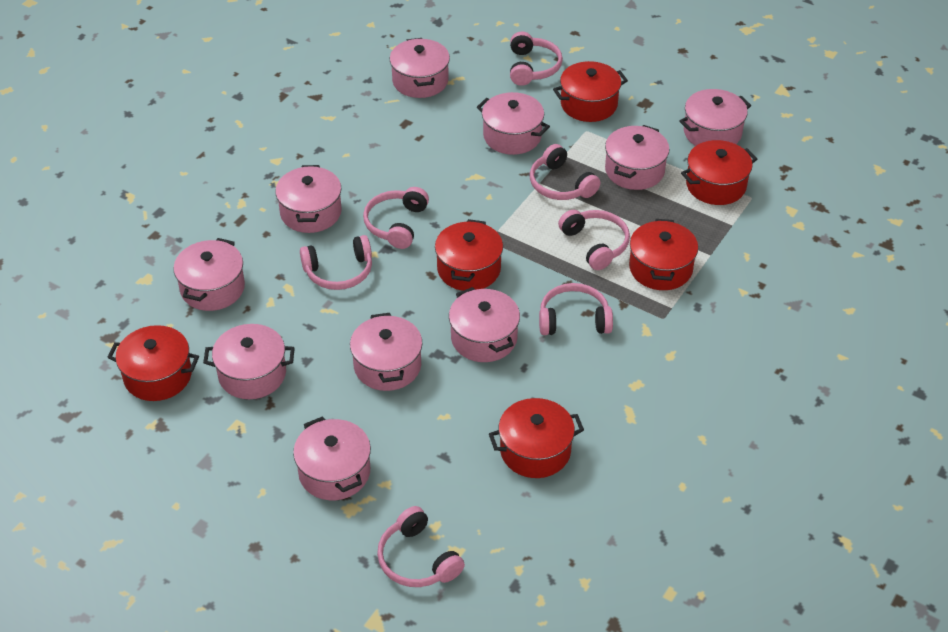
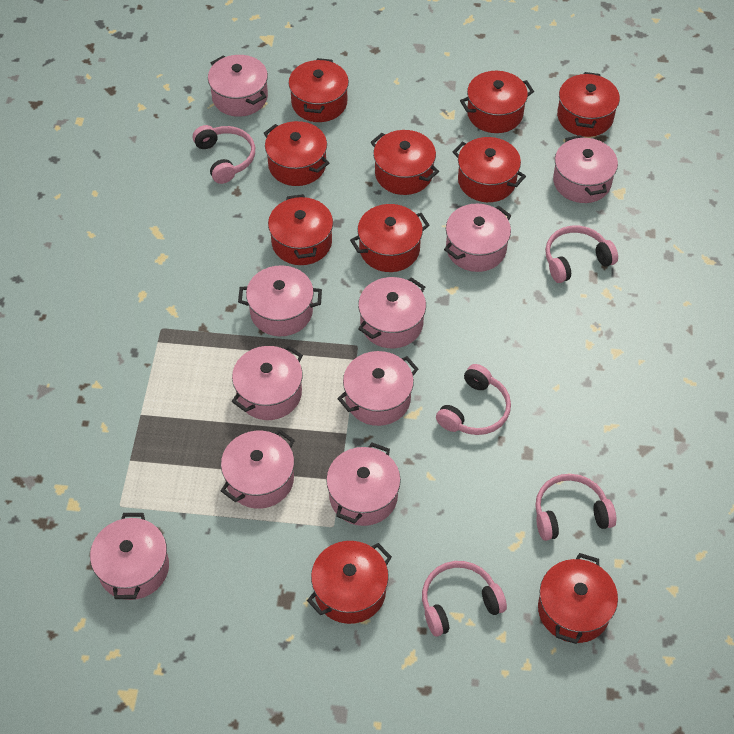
pink headphones: [300,235,372,290] [363,187,429,249] [377,506,465,587] [510,32,563,86] [530,144,600,200] [539,283,613,335] [558,210,630,270] = 7 -> [193,125,255,184] [422,561,507,636] [436,364,511,435] [535,474,616,541] [545,226,618,283] = 5
red pot: [107,325,199,401] [435,219,503,291] [489,398,584,478] [553,61,628,122] [629,219,698,290] [681,140,757,205] = 6 -> [264,121,329,186] [268,194,333,265] [288,58,349,122] [307,541,392,624] [350,204,430,272] [371,130,439,195] [453,137,526,202] [460,71,534,133] [538,553,618,644] [557,72,620,137] = 10

